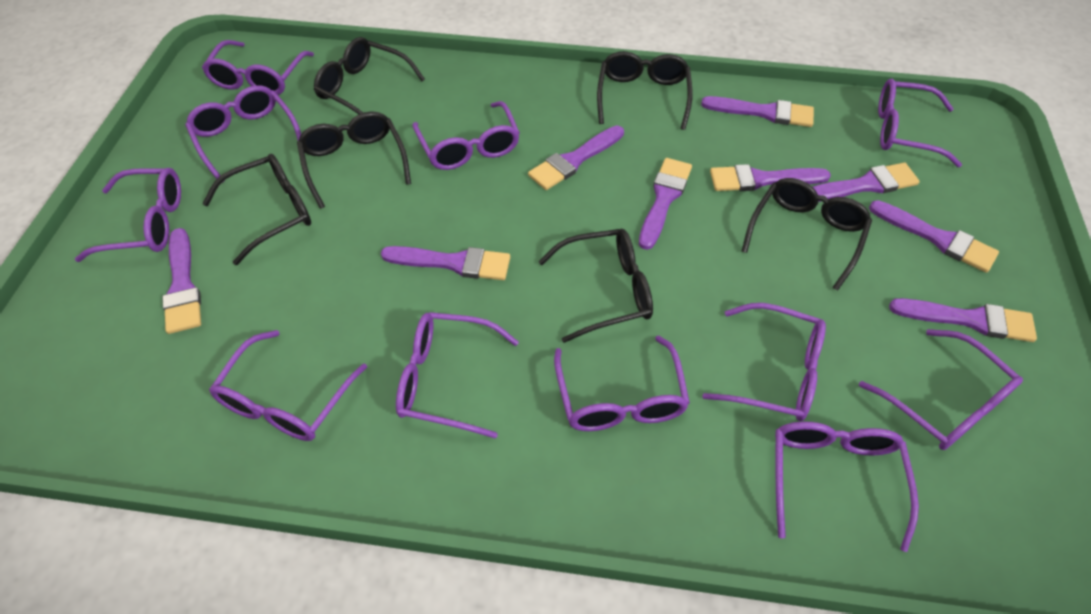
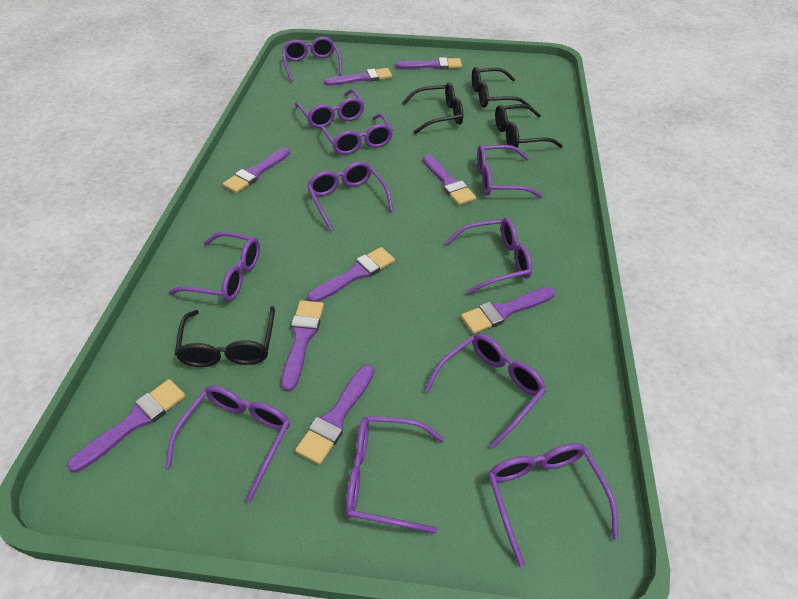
black glasses: [202,154,311,265] [297,111,411,209] [314,37,425,114] [538,229,653,343] [597,51,693,130] [741,178,872,291] = 6 -> [175,306,275,367] [402,82,463,134] [472,67,530,108] [495,104,563,148] = 4

